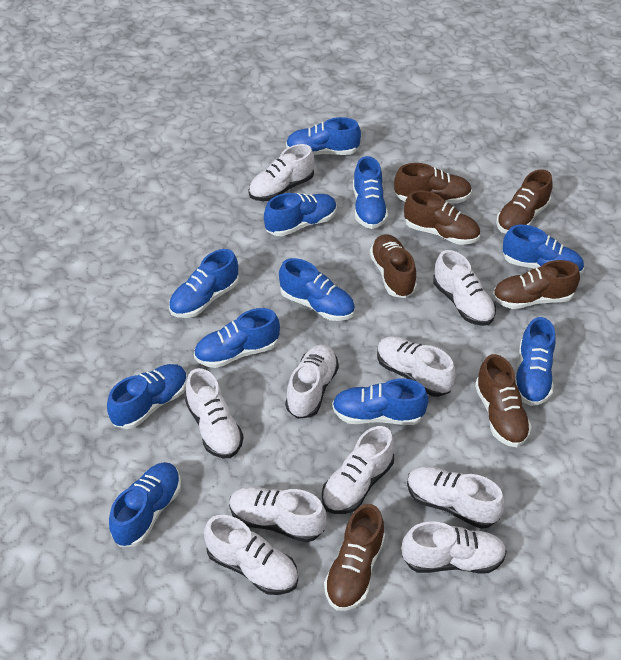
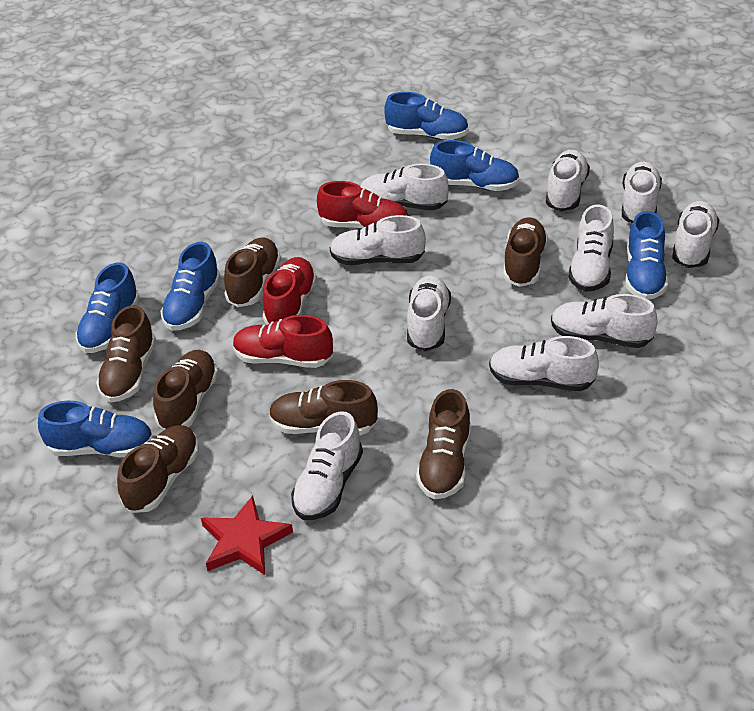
blue shoe: [107,364,188,429] [109,462,181,547] [169,249,239,318] [194,308,280,368] [264,193,337,237] [279,258,355,321] [286,117,361,155] [332,378,429,425] [353,156,388,229] [503,225,584,275] [515,317,556,406] = 11 -> [38,400,153,457] [76,262,140,353] [161,242,221,331] [384,92,469,140] [430,140,520,191] [625,211,668,300] = 6
red shoe: none = 0 -> [233,315,333,368] [263,257,317,325] [317,181,408,228] = 3
red star: none = 0 -> [201,496,293,575] = 1

